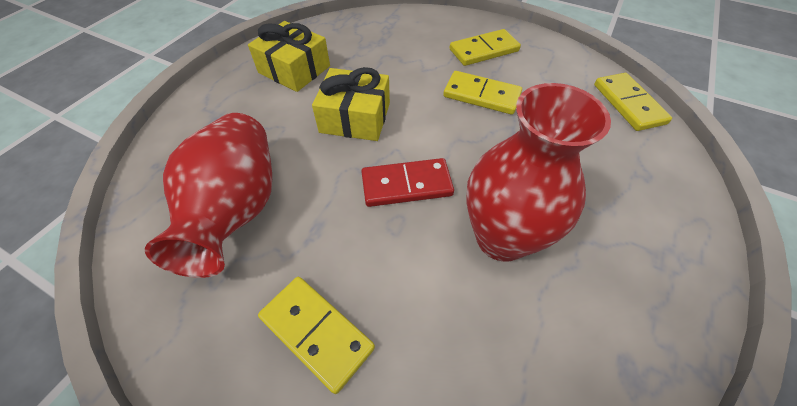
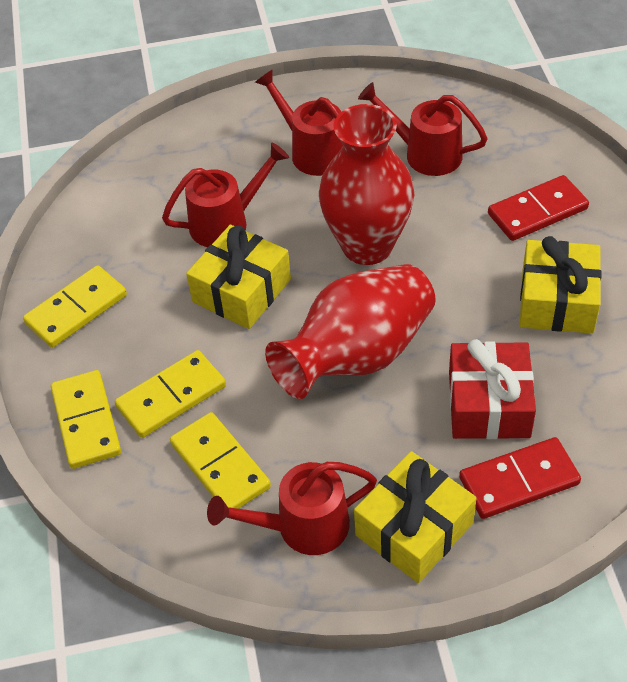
red domino: [361,158,454,207] = 1 -> [459,437,581,519] [488,175,589,241] = 2
red gift: none = 0 -> [449,339,536,439] = 1
red watering can: none = 0 -> [162,143,289,247] [207,462,377,555] [255,69,343,176] [358,82,488,176] = 4
yellow gift: [248,21,330,92] [312,67,390,141] = 2 -> [186,225,291,329] [354,451,476,583] [520,236,602,333] = 3

